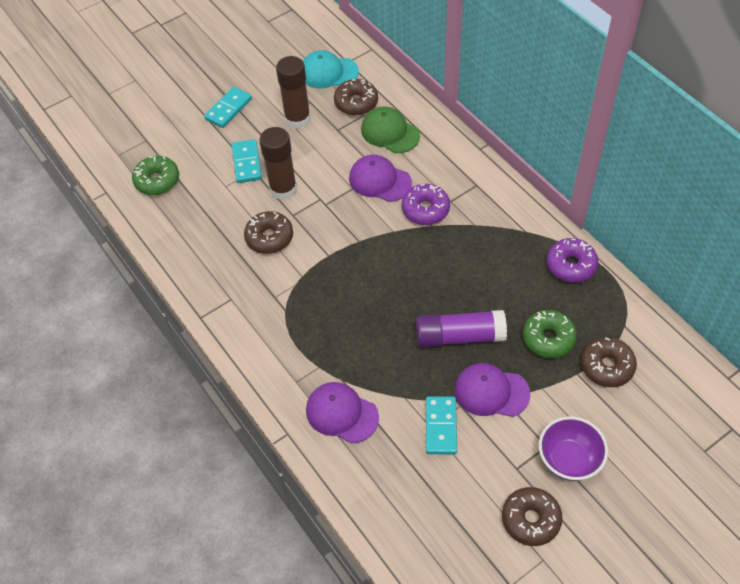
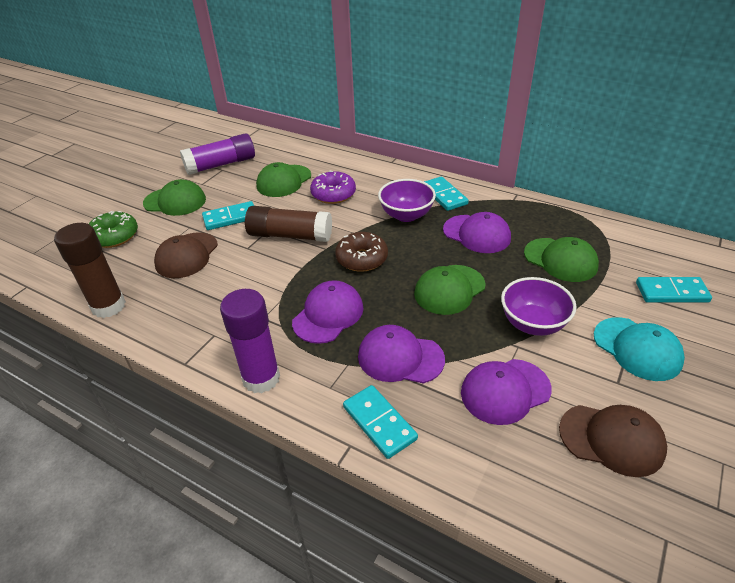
brown cap: none = 0 -> [154,232,218,278] [559,405,667,477] = 2
brown donut: [244,211,293,254] [334,79,378,115] [502,487,563,546] [581,337,637,387] = 4 -> [335,232,388,272] = 1
green cap: [361,106,420,153] = 1 -> [143,179,206,216] [256,162,311,197] [414,265,486,315] [524,237,599,282] = 4
green donut: [132,156,179,195] [523,310,577,358] = 2 -> [89,211,138,248] = 1
purple bowl: [539,416,608,481] = 1 -> [378,179,436,222] [501,277,577,336] = 2
purple cap: [306,382,379,444] [349,155,412,202] [455,363,530,417] = 3 -> [292,280,364,344] [358,325,445,384] [443,212,511,253] [461,359,552,425] = 4
purple donut: [402,184,450,225] [547,238,598,283] = 2 -> [310,170,356,204] = 1
purple glue stick: [416,310,507,348] = 1 -> [180,133,255,175] [220,289,280,393] = 2
turquoise domino: [204,87,252,128] [232,139,262,183] [426,396,457,455] = 3 -> [202,201,254,230] [343,385,418,459] [424,176,469,211] [636,277,712,303] = 4

